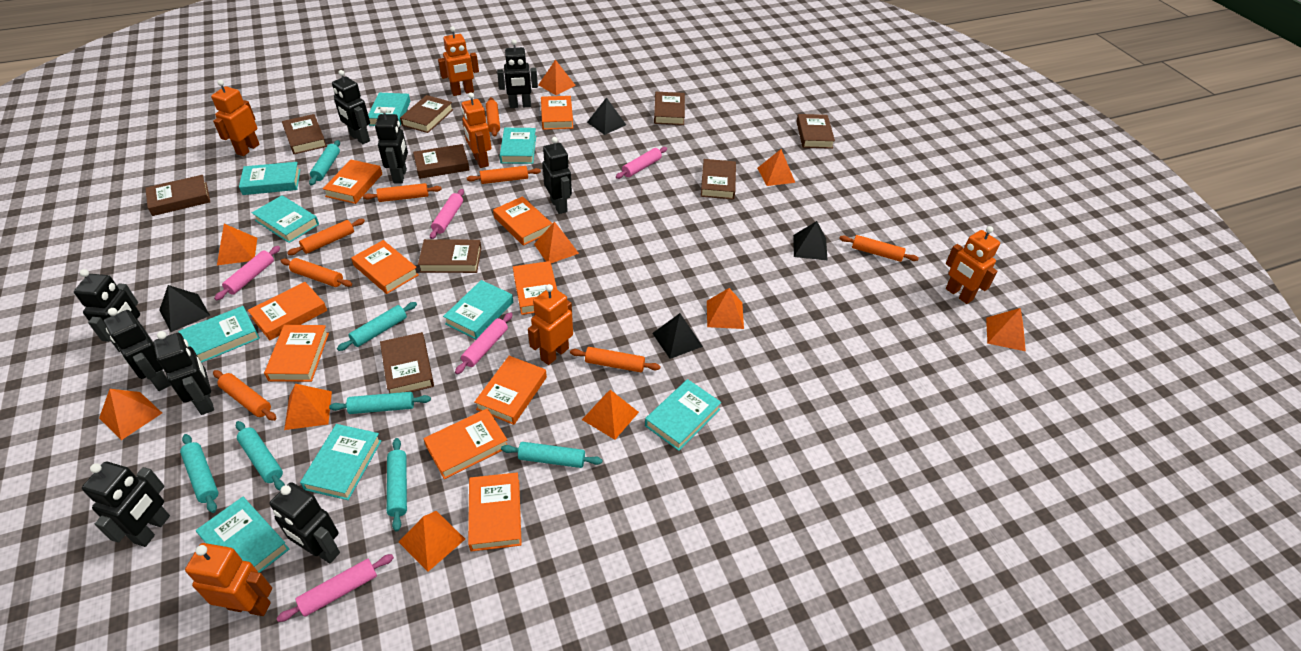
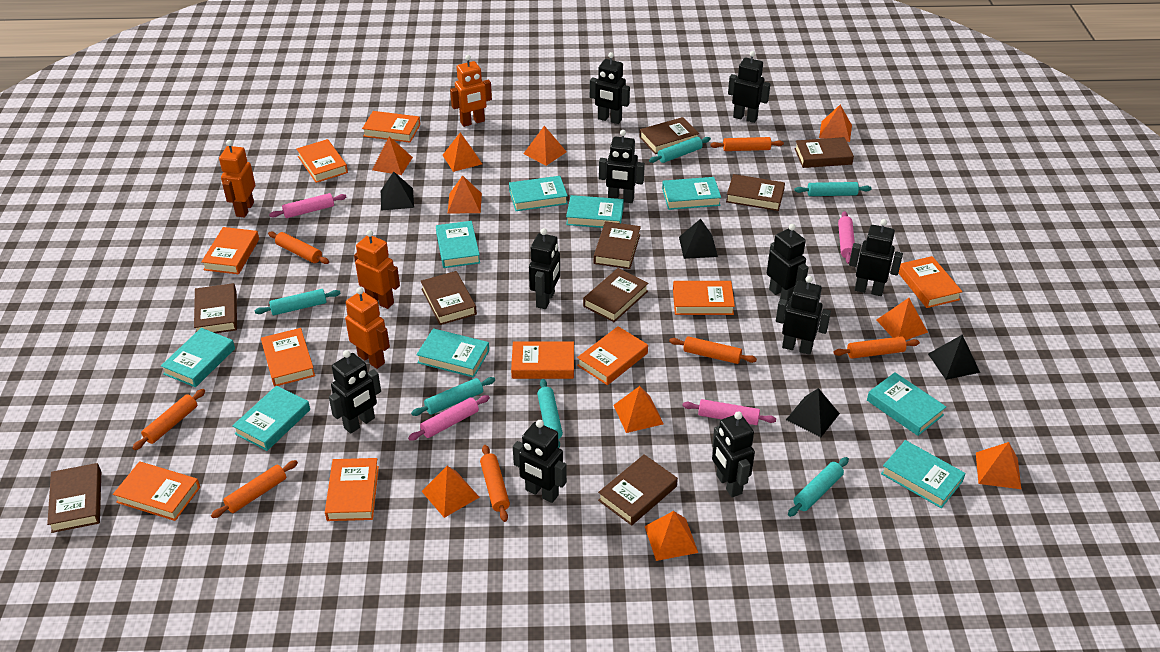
black robot: [74,269,140,352] [82,462,170,547] [103,308,171,391] [153,331,214,415] [269,482,340,563] [332,70,370,144] [375,107,408,183] [497,39,538,108] [542,137,572,214] = 9 -> [329,350,381,434] [513,420,567,503] [529,228,560,309] [590,52,630,124] [599,130,645,203] [712,412,755,497] [728,51,770,123] [767,224,809,304] [776,276,831,355] [849,219,903,296] = 10
orange robot: [185,543,272,616] [211,80,260,156] [438,26,479,96] [462,92,491,168] [528,284,573,365] [946,226,1000,304] = 6 -> [219,140,255,217] [345,287,390,369] [354,230,400,309] [450,55,492,127] = 4
orange rolling pin: [213,370,277,421] [280,258,352,287] [287,219,365,255] [363,183,442,202] [467,166,541,184] [486,97,500,136] [570,347,660,372] [839,235,919,262] = 8 -> [132,389,205,450] [211,460,298,518] [268,231,329,264] [480,445,510,522] [669,336,757,364] [710,137,784,151] [834,336,920,359] = 7
pink rolling pin: [214,246,280,300] [277,554,394,622] [430,189,464,239] [455,312,513,374] [616,147,667,179] = 5 -> [269,193,346,218] [408,395,490,441] [682,399,776,425] [838,211,855,264] = 4
turquoise rolling pin: [180,434,218,513] [236,421,285,490] [309,140,340,185] [329,392,431,414] [337,302,417,351] [387,438,407,531] [501,442,602,468] = 7 -> [255,289,341,315] [411,377,495,416] [537,379,563,448] [649,137,711,163] [788,457,849,517] [794,182,872,196] = 6

